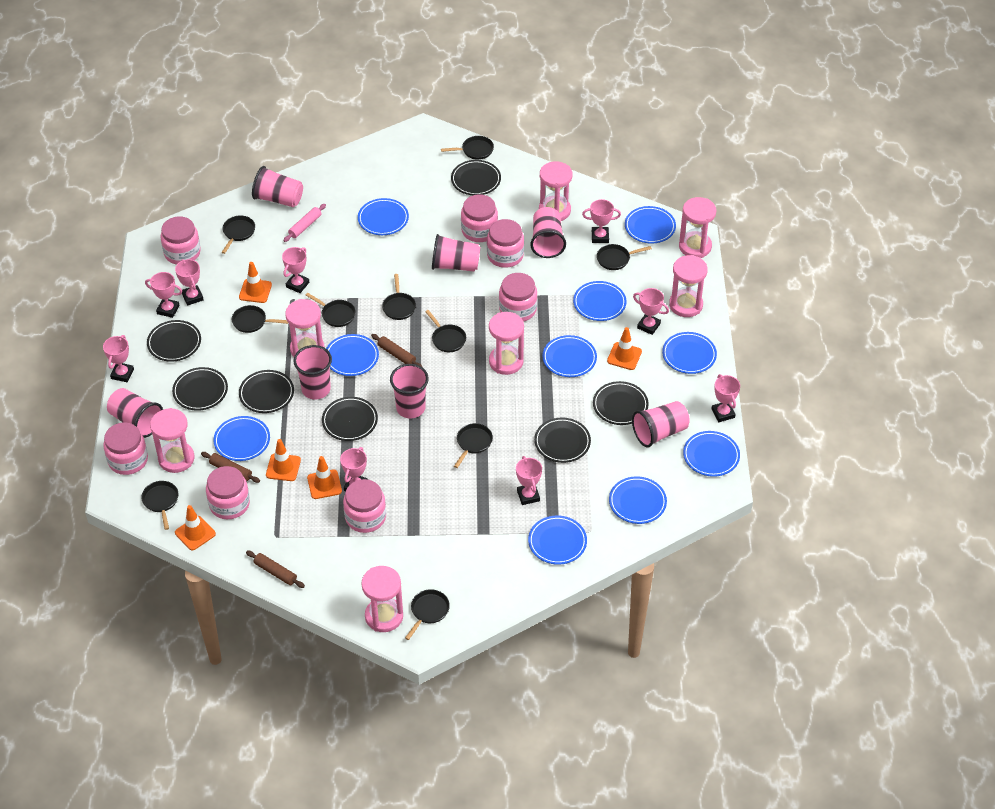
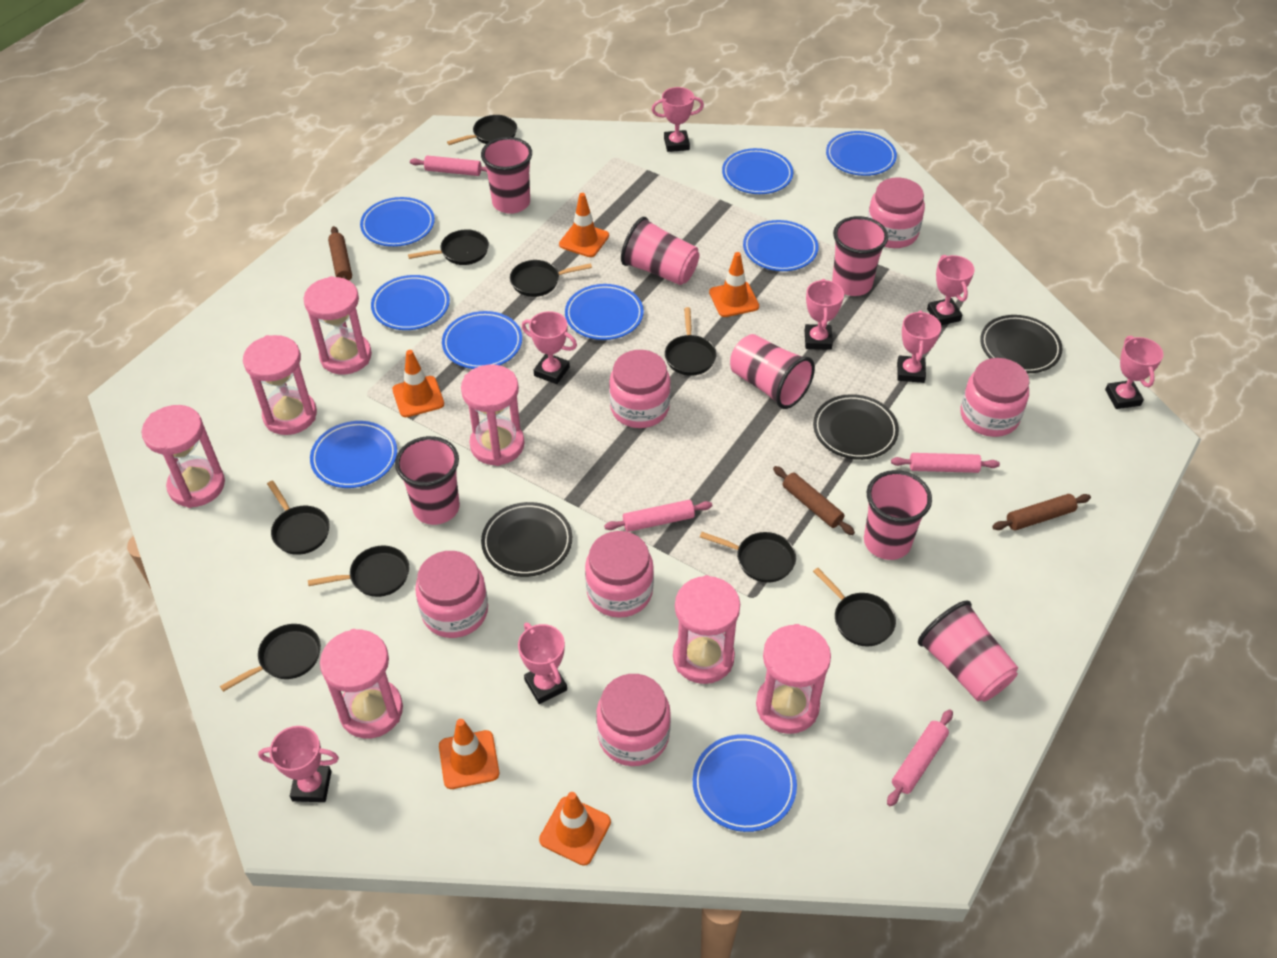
black pan: [141,481,179,530] [221,215,255,254] [232,305,288,333] [306,293,356,327] [382,274,416,320] [405,589,450,640] [425,310,466,352] [441,136,494,160] [454,423,493,468] [597,244,652,270] = 10 -> [220,624,321,692] [267,480,330,555] [308,546,409,597] [408,229,489,265] [447,115,517,145] [510,260,592,297] [665,307,716,376] [700,532,796,583] [813,568,896,647] = 9
black plate: [147,320,201,362] [172,367,228,411] [239,370,294,413] [322,397,378,441] [451,160,501,195] [534,418,591,463] [593,381,649,425] = 7 -> [481,502,572,577] [813,394,899,460] [980,315,1063,373] = 3
blue plate: [213,416,270,461] [326,334,379,376] [358,198,409,235] [528,516,587,565] [542,335,597,377] [573,281,626,321] [609,476,667,524] [625,206,676,244] [662,332,717,374] [683,431,740,477] = 10 -> [310,421,397,488] [360,197,435,247] [371,275,450,330] [442,311,522,369] [565,284,644,340] [693,734,797,832] [722,148,793,194] [743,220,818,271] [826,131,897,176] = 9
pink jar: [103,422,148,475] [160,217,201,265] [206,466,250,519] [343,479,386,533] [461,194,498,242] [487,219,524,268] [499,273,537,322] = 7 -> [415,551,488,638] [585,531,654,618] [596,674,671,766] [609,350,671,428] [868,178,925,248] [961,358,1030,437] = 6
pink rolling pin: [283,204,326,242] = 1 -> [410,155,487,176] [604,500,712,532] [887,709,953,806] [891,453,1000,473] = 4
pink trophy: [103,335,134,382] [145,272,182,318] [175,259,204,306] [282,247,309,293] [340,447,368,491] [516,456,542,505] [582,199,621,243] [633,288,669,335] [712,374,740,422] = 9 -> [258,726,339,802] [518,623,567,704] [522,311,577,384] [651,87,704,152] [805,279,844,350] [897,310,941,383] [927,255,975,325] [1105,336,1163,409] = 8

